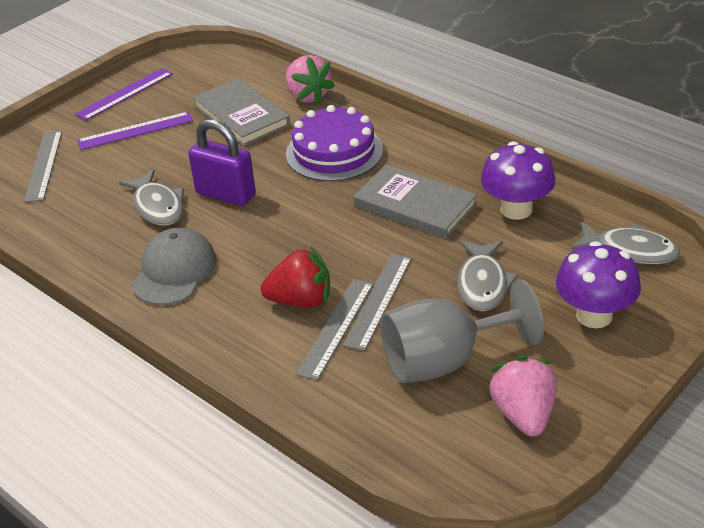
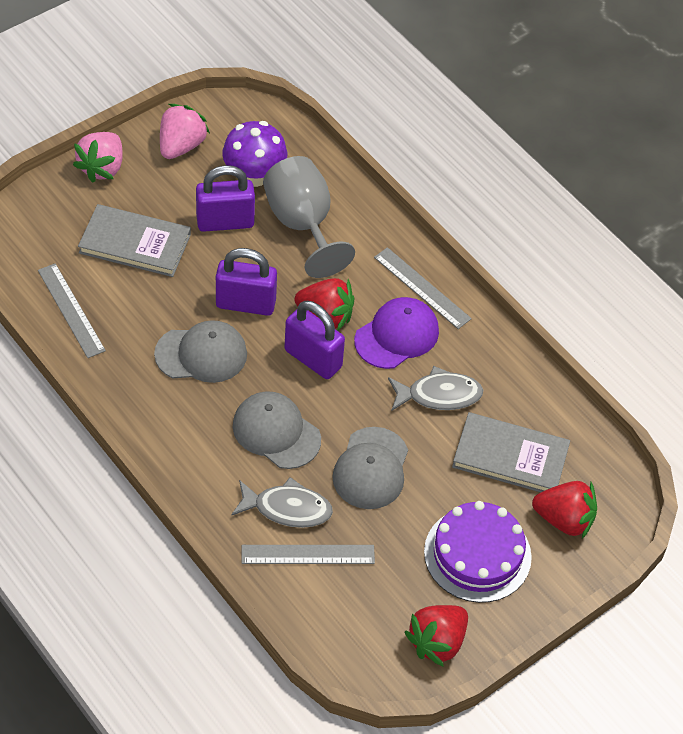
grey cap: [131,227,216,305] = 1 -> [154,320,247,383] [233,391,321,469] [332,427,408,509] = 3
grey fish: [119,169,184,226] [457,241,518,312] [571,222,680,264] = 3 -> [231,477,333,528] [388,366,483,411] = 2
purple cap: none = 0 -> [354,297,439,369] = 1
purple mushroom: [481,141,555,220] [556,241,641,328] = 2 -> [222,121,287,187] = 1
purple padlock: [188,119,256,206] = 1 -> [196,165,255,232] [216,248,277,316] [284,301,345,379] = 3
purple ruler: [75,68,173,121] [77,112,193,150] = 2 -> none = 0
red strawberry: [261,246,330,308] = 1 -> [295,278,354,331] [405,605,468,667] [532,481,597,539] = 3

